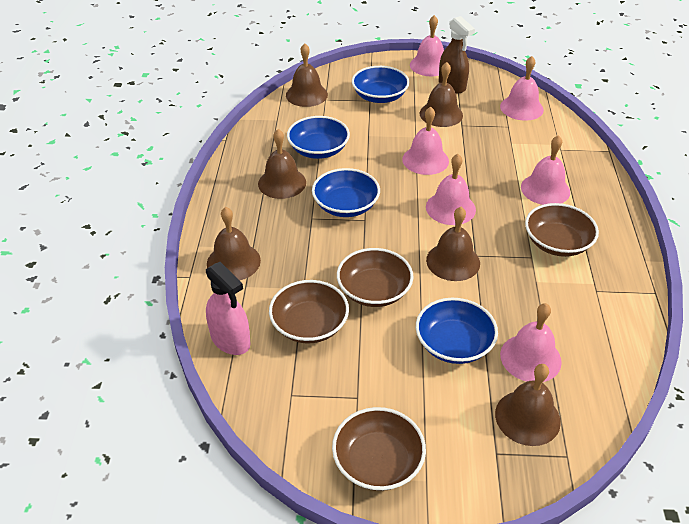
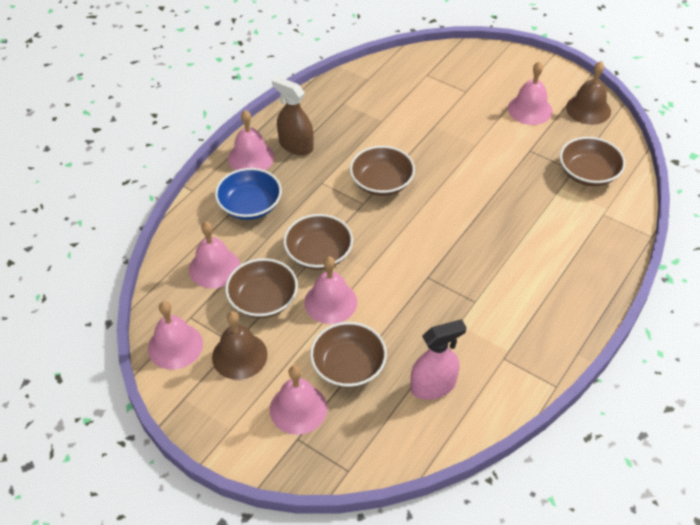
blue bowl: [287,116,350,159] [312,168,380,217] [352,66,409,103] [416,298,498,364] = 4 -> [215,168,282,220] = 1
brown bell: [207,207,261,280] [258,129,306,199] [286,43,328,107] [419,62,463,127] [426,207,480,281] [495,364,561,446] = 6 -> [212,311,268,380] [566,61,611,125] = 2
brown bowl: [269,280,349,343] [332,407,426,491] [337,248,414,307] [525,203,599,257] = 4 -> [225,258,298,318] [283,214,353,270] [310,322,387,388] [350,146,415,196] [560,137,625,186] = 5

